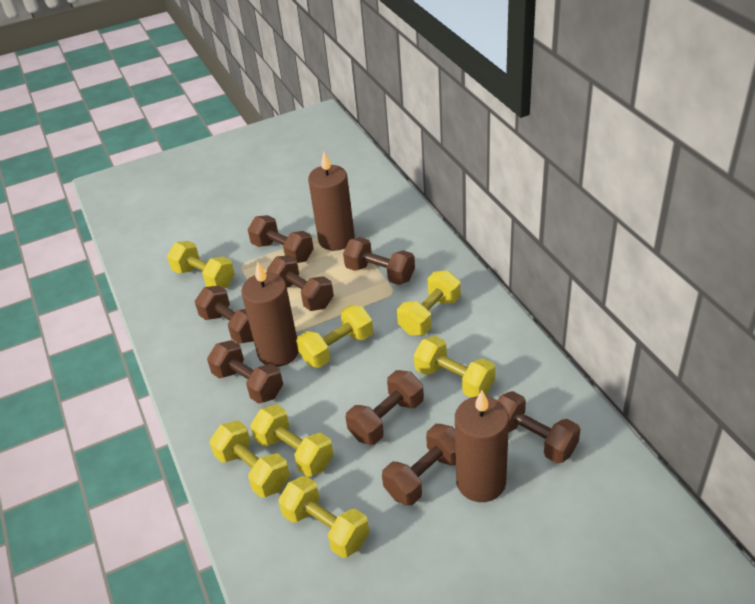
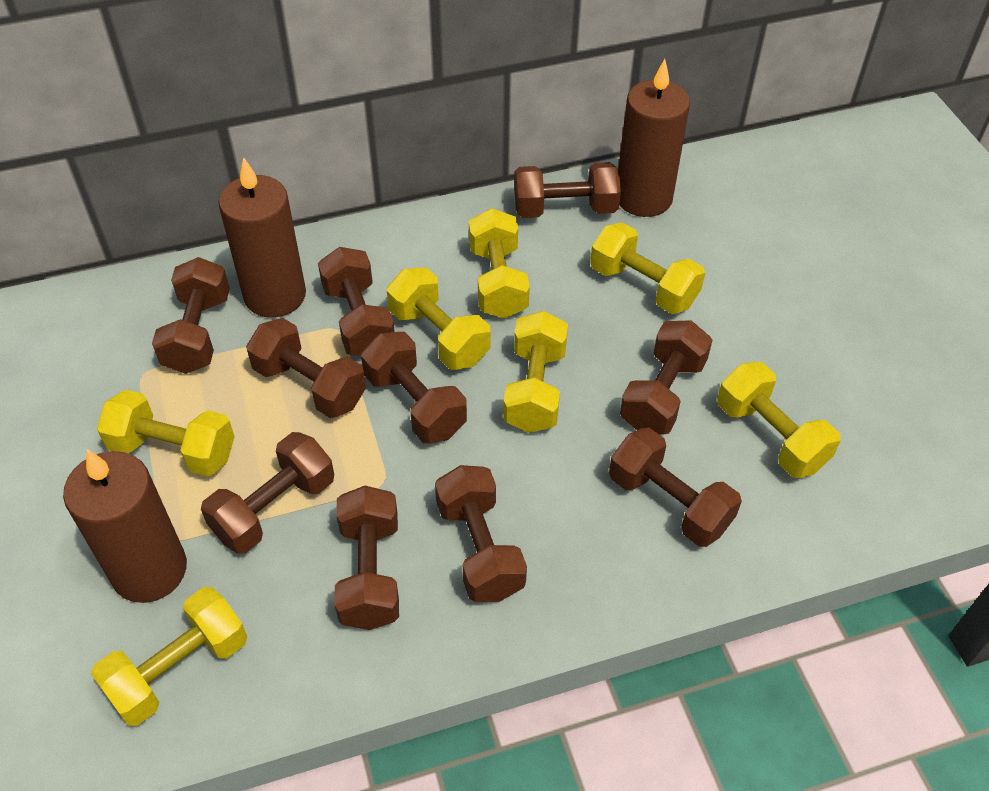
brown dumbbell: [195,286,254,344] [207,340,283,404] [248,215,314,263] [267,255,334,311] [343,237,415,285] [346,370,424,445] [382,424,456,506] [498,391,581,464] = 8 -> [152,257,230,374] [201,432,334,554] [246,318,366,418] [318,247,395,356] [334,486,399,630] [361,332,467,443] [435,465,527,602] [514,162,621,218] [609,428,742,547] [620,320,712,435] = 10

